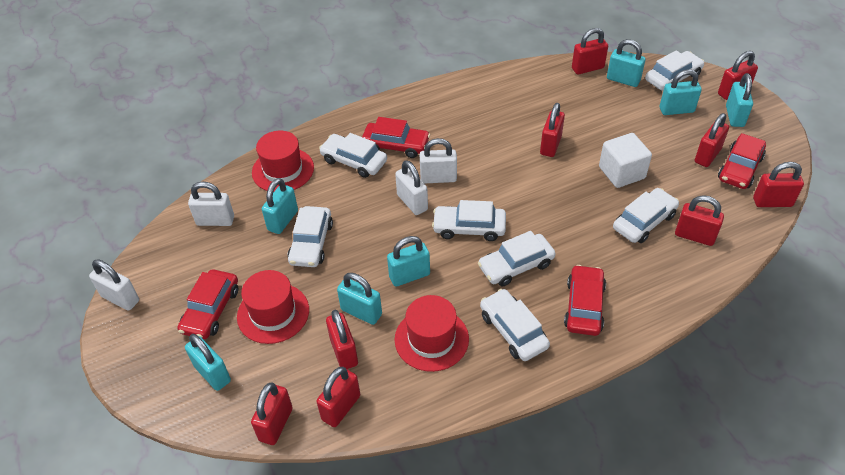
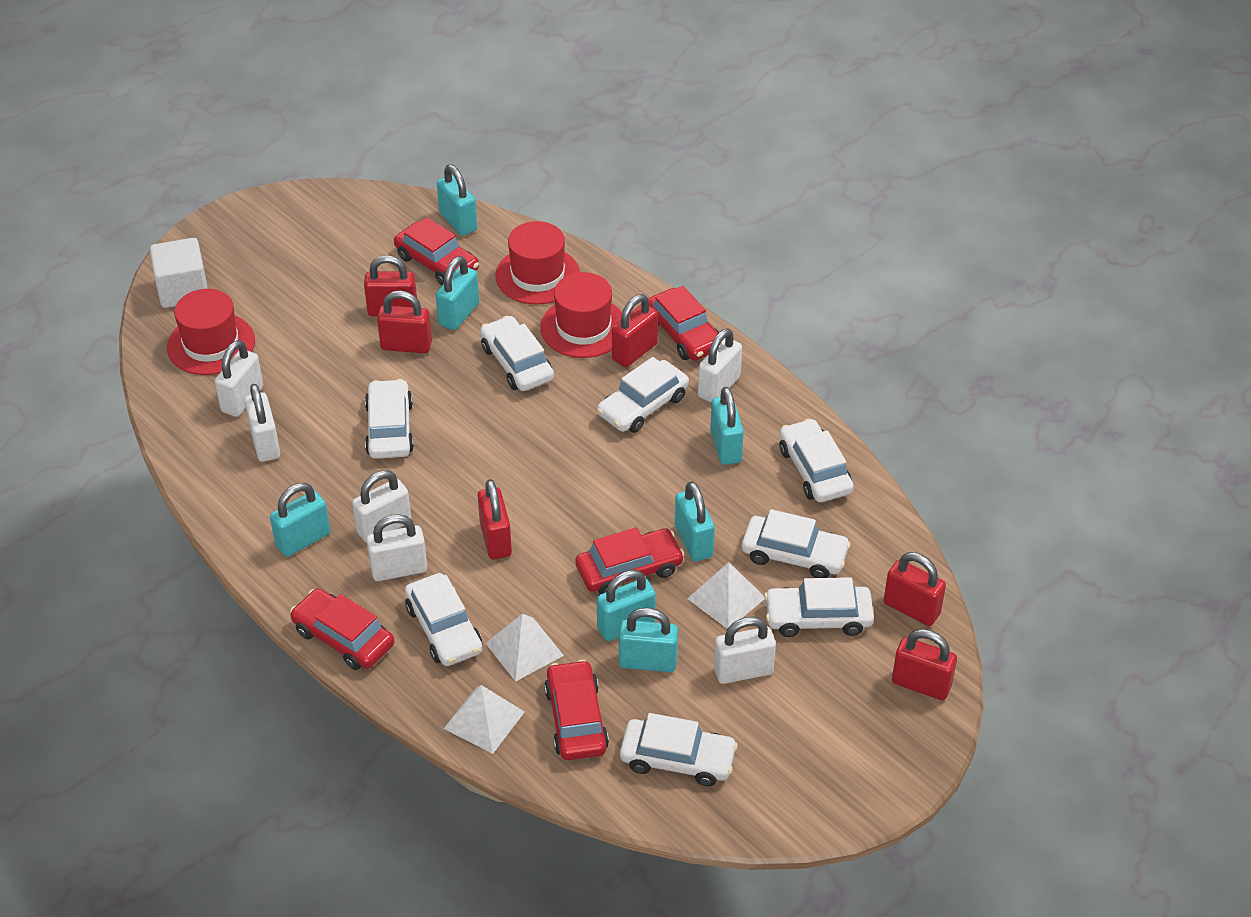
red car: [177,269,238,339] [362,117,430,158] [564,265,606,336] [718,133,766,189] = 4 -> [290,588,394,670] [394,217,479,285] [544,660,609,760] [575,527,685,594] [648,286,719,361] = 5
red padlock: [251,382,293,445] [316,367,360,427] [326,310,358,369] [540,103,565,157] [572,28,608,75] [675,195,724,246] [695,113,729,167] [718,51,758,100] [753,162,804,207] = 9 -> [364,255,417,316] [377,291,432,353] [478,479,512,560] [612,294,658,367] [884,552,946,626] [892,629,957,700] = 6
white car: [288,206,333,267] [319,133,387,178] [432,200,506,241] [478,231,556,286] [480,289,550,361] [613,188,679,243] [645,50,704,91] = 7 -> [365,379,414,459] [405,573,482,666] [480,316,554,391] [597,357,689,433] [620,713,738,786] [742,509,851,578] [764,577,874,637] [779,419,854,502] = 8
white padlock: [89,259,139,311] [188,182,234,226] [395,160,428,215] [419,138,457,183] = 4 -> [215,340,263,417] [244,384,280,462] [352,470,411,543] [367,514,427,581] [698,328,742,403] [714,617,776,684] = 6
white pyramid: none = 0 -> [444,685,525,754] [485,614,564,682] [687,562,765,629] = 3

